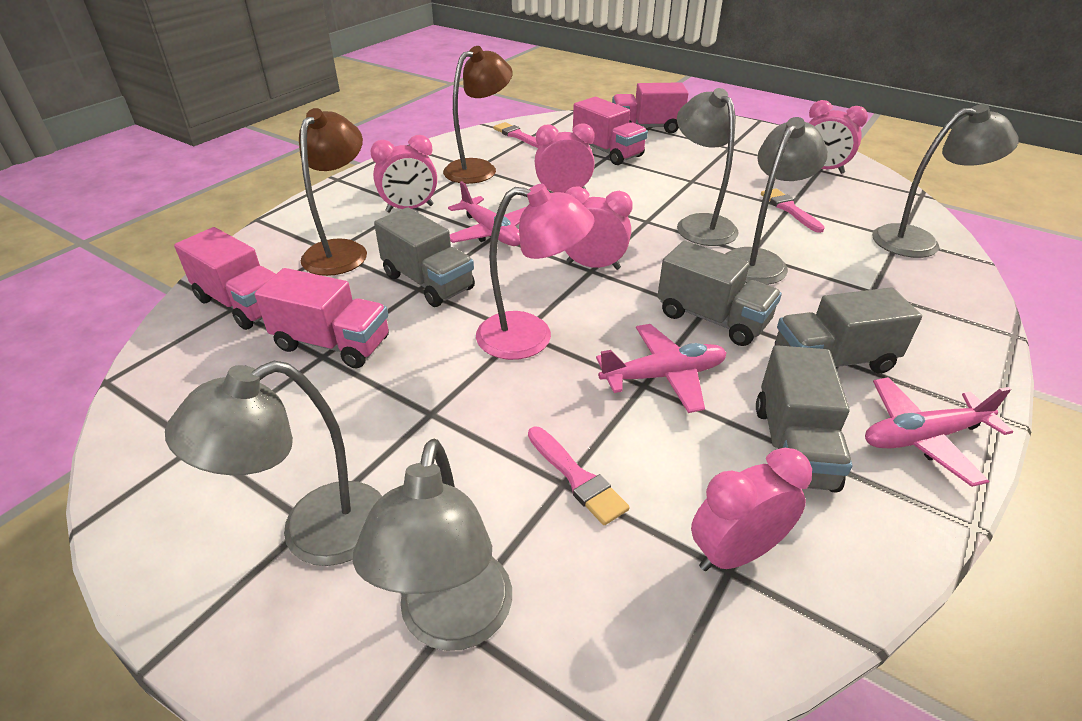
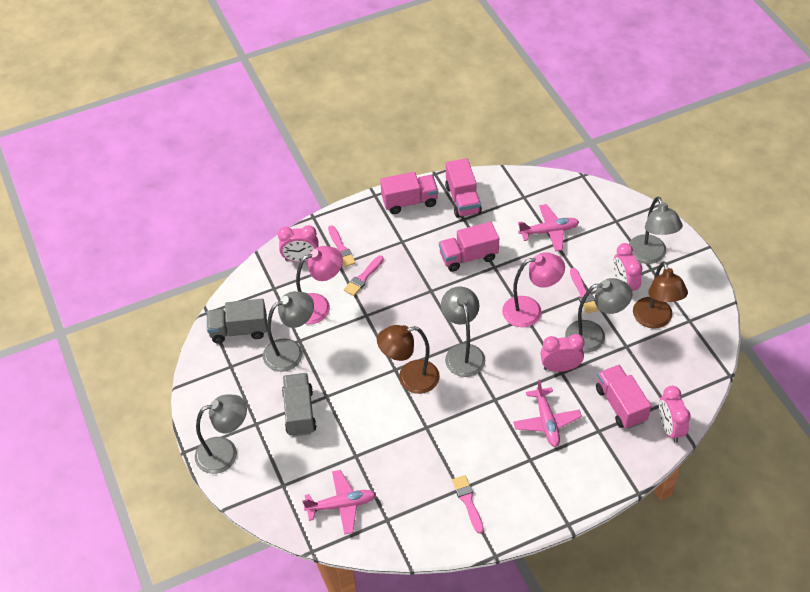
grey truck: [374,207,475,307] [657,241,782,346] [756,345,852,492] [775,287,922,374] = 4 -> [207,299,267,343] [282,373,317,437] = 2
pink brush: [493,122,539,148] [528,427,629,525] [761,189,825,233] = 3 -> [328,225,356,267] [344,255,384,296] [452,475,484,534] [570,268,599,314] = 4
pink clock: [371,135,437,213] [535,123,595,193] [565,186,633,270] [691,448,812,571] [809,100,868,174] = 5 -> [278,225,319,262] [541,334,585,372] [613,243,642,291] [659,386,691,443] = 4
pink lamp: [476,184,595,360] = 1 -> [296,246,343,324] [502,252,565,327] = 2

